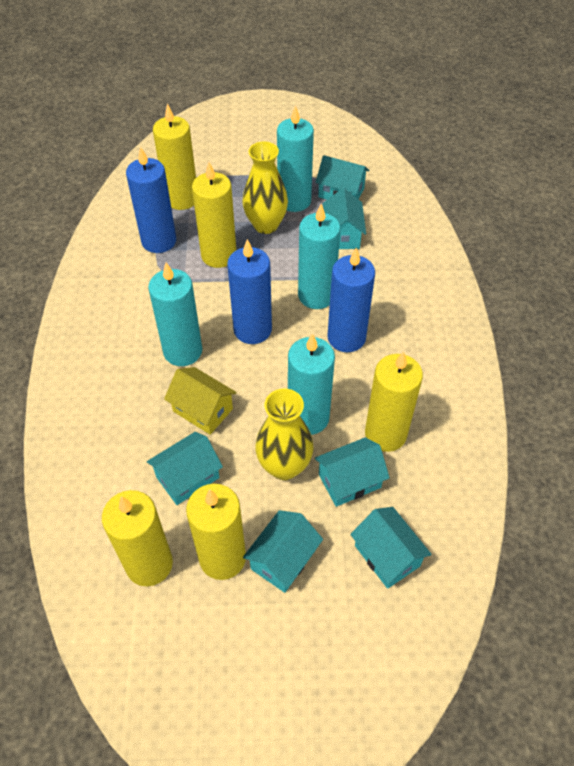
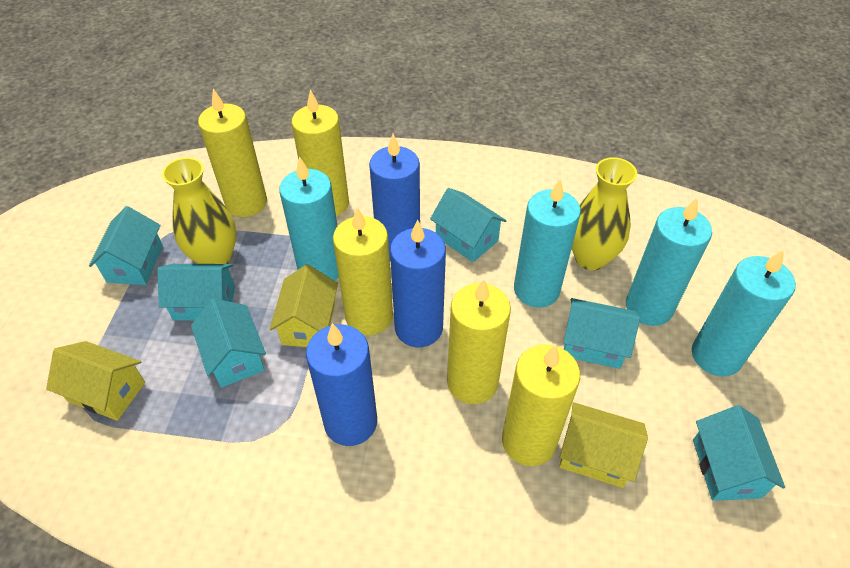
yellow house: [164,367,237,435] = 1 -> [46,341,145,421] [270,264,338,347] [559,402,648,488] = 3

